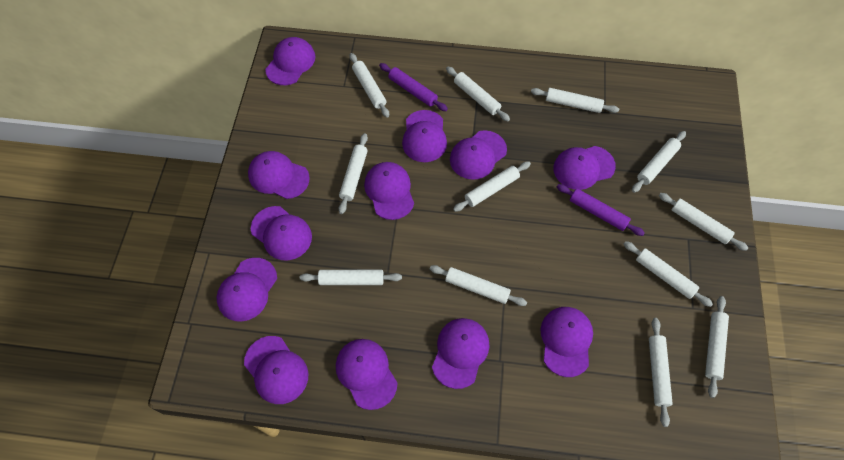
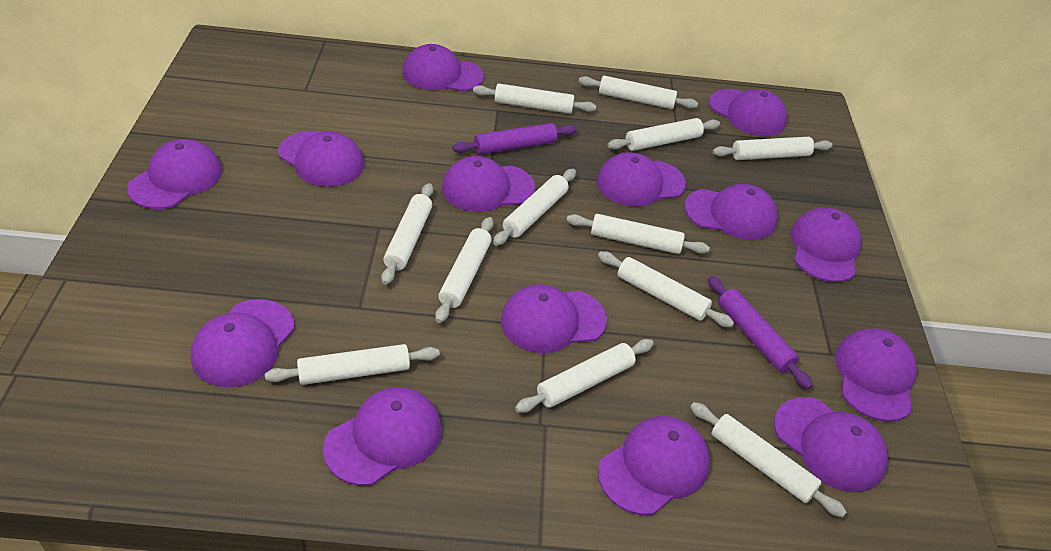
purple cap: [216,258,277,322] [244,336,308,404] [248,151,310,199] [251,206,312,260] [265,37,315,85] [336,339,398,410] [364,162,414,220] [402,110,447,162] [432,318,490,389] [450,130,507,180] [540,307,593,377] [553,146,616,190] = 12 -> [127,139,222,209] [191,299,295,387] [278,131,364,187] [323,387,441,486] [402,44,484,92] [442,156,535,212] [501,284,607,353] [597,152,686,207] [598,416,710,515] [684,184,778,240] [709,89,787,136] [774,397,888,492] [791,207,862,282] [835,328,917,422] = 14

